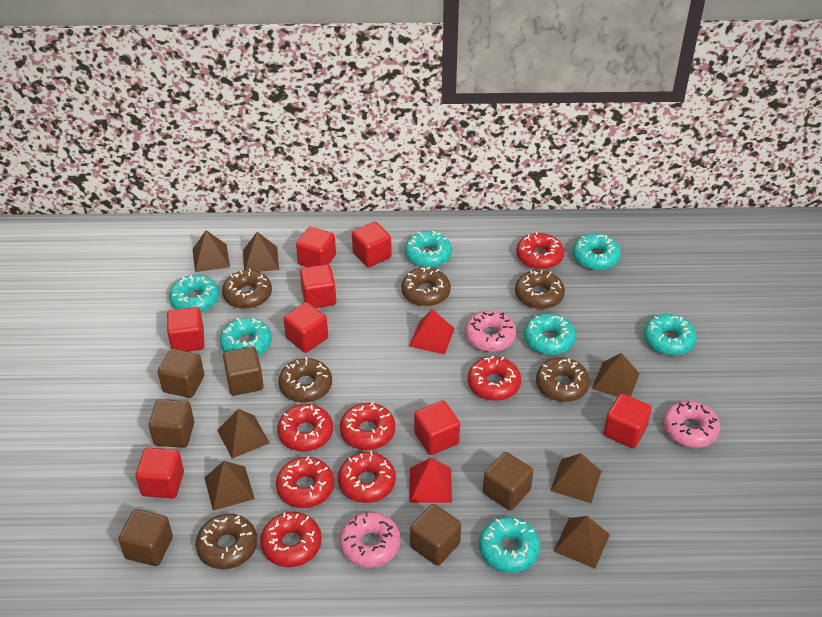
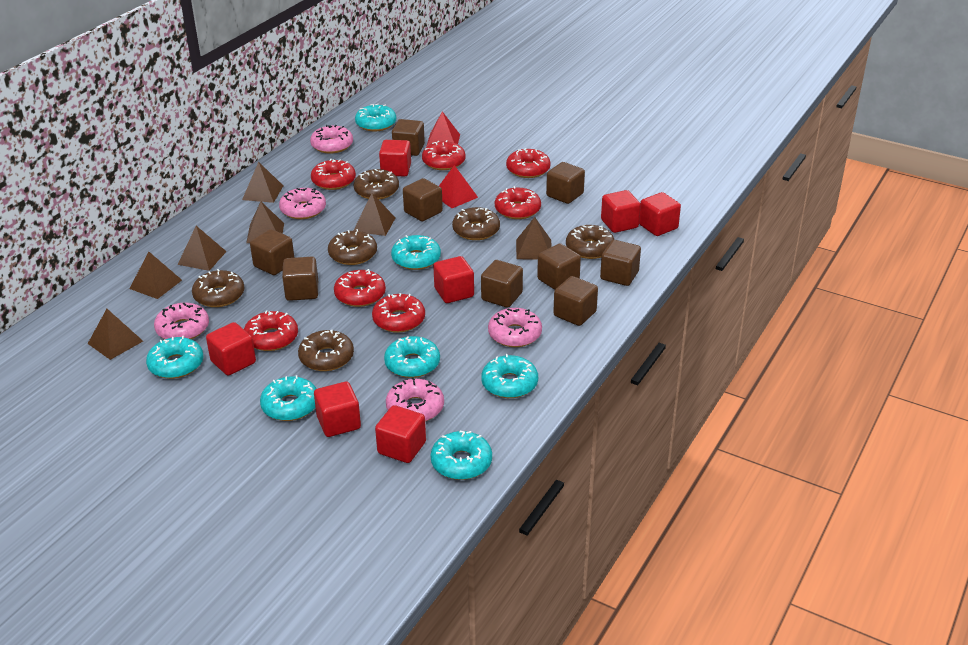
brown cube: [118,509,173,566] [149,399,194,448] [158,349,204,398] [223,346,264,396] [410,504,461,566] [483,452,533,511] = 6 -> [250,229,294,275] [282,257,318,301] [392,119,425,156] [403,178,443,221] [481,260,523,308] [537,243,581,290] [546,162,585,204] [553,276,598,326] [600,240,641,286] = 9
pink donut: [340,512,400,567] [465,311,516,352] [663,401,720,448] = 3 -> [154,303,209,339] [279,188,326,219] [310,125,353,153] [386,377,444,422] [488,308,542,347] = 5
red cube: [136,448,184,499] [167,307,205,352] [284,302,328,353] [296,227,336,267] [300,264,336,308] [352,222,392,268] [414,401,460,455] [604,394,652,448] = 8 -> [206,322,256,375] [314,382,361,437] [375,405,426,463] [379,140,411,176] [433,256,474,303] [601,190,641,233] [639,192,681,236] = 7

